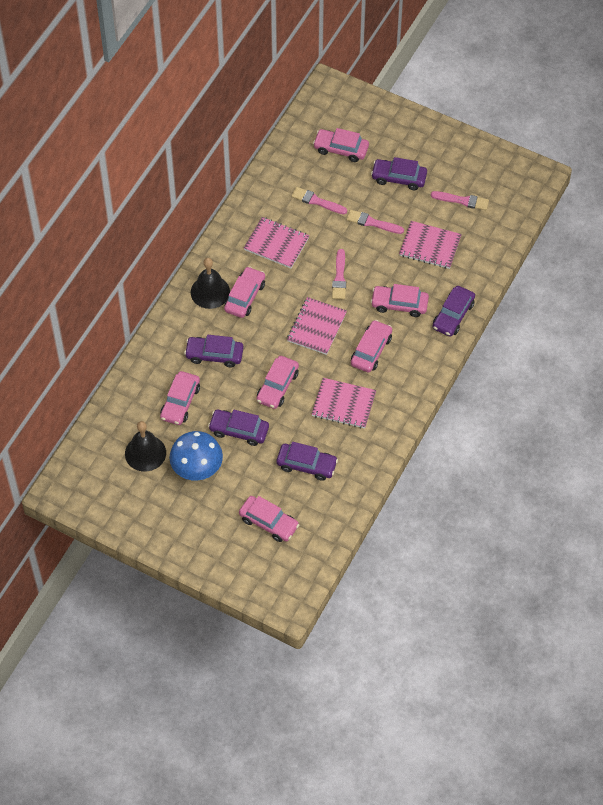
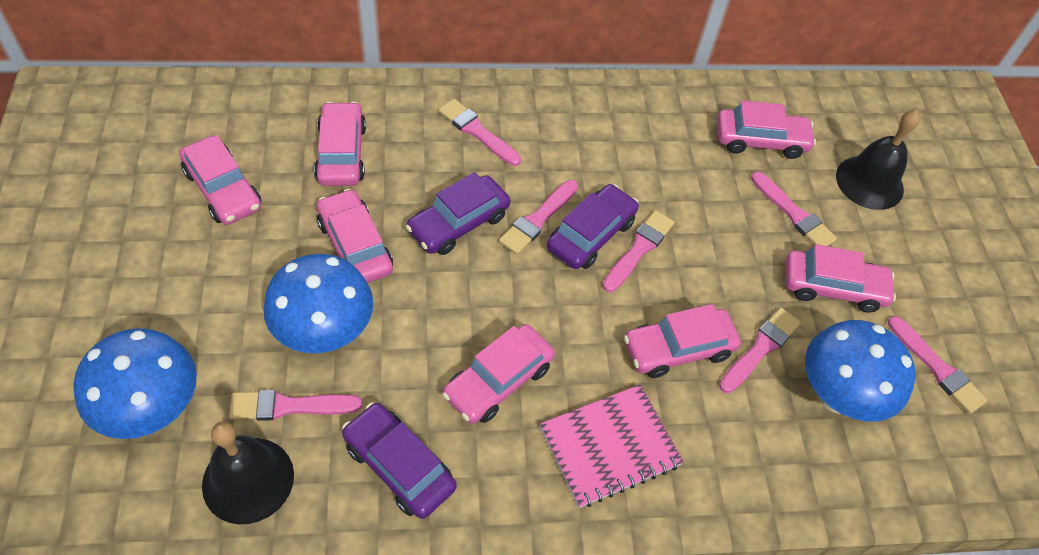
blue mushroom: [169,431,223,481] = 1 -> [73,328,197,439] [263,254,373,353] [805,320,916,422] = 3
pink brush: [291,187,347,214] [332,249,346,299] [346,210,404,234] [431,191,489,210] = 4 -> [229,390,362,421] [438,99,521,166] [499,180,578,255] [602,210,675,292] [719,307,801,393] [751,172,837,246] [888,316,988,414] = 7
pink notebook: [244,217,309,268] [287,297,347,355] [312,378,376,429] [399,221,462,269] = 4 -> [540,385,684,508] = 1
purple car: [184,335,244,368] [208,410,269,446] [277,442,338,481] [371,157,427,190] [433,286,475,336] = 5 -> [342,403,457,519] [406,172,510,255] [547,184,639,269] = 3

